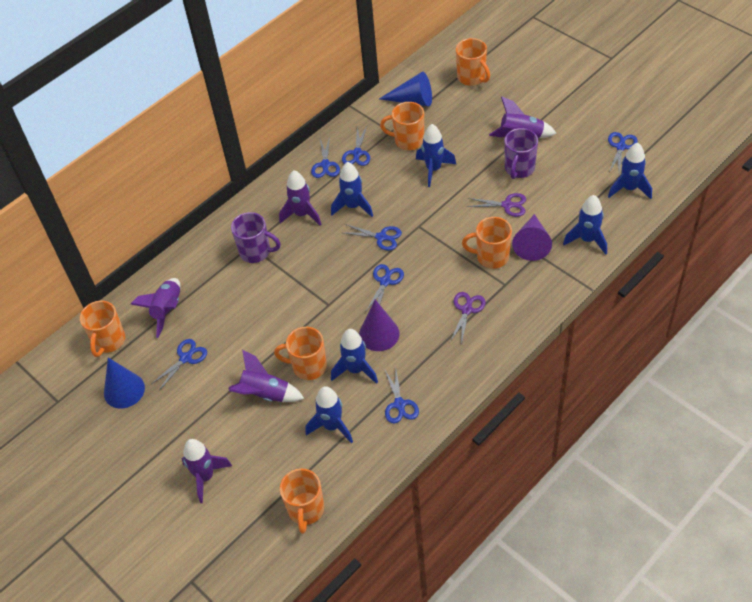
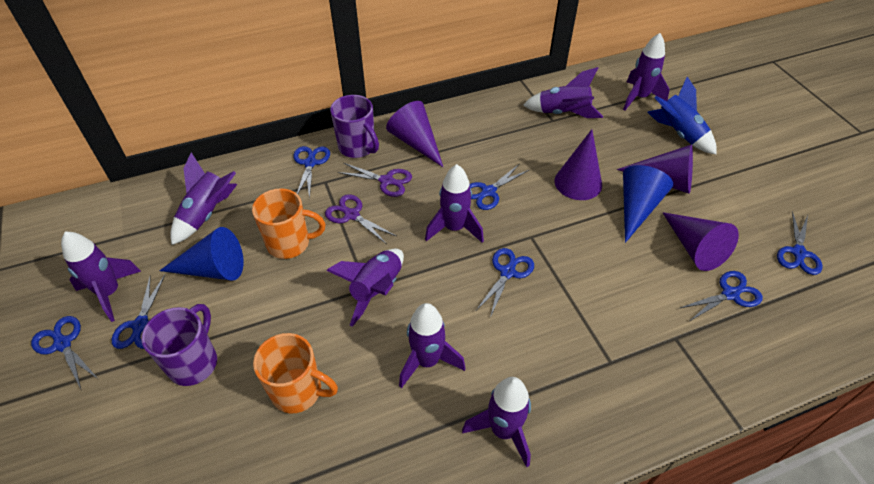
blue rocket: [306,386,353,444] [331,162,373,217] [331,329,378,384] [416,124,456,187] [563,195,607,255] [608,143,652,199] = 6 -> [647,77,717,155] = 1
orange mug: [80,301,125,357] [274,327,327,380] [280,469,324,534] [380,102,424,150] [456,38,490,86] [462,217,512,269] = 6 -> [252,188,325,259] [253,333,338,413] = 2
purple cone: [359,299,399,351] [512,214,552,261] = 2 -> [386,101,443,167] [555,129,602,200] [617,145,693,194] [662,212,739,271] = 4
purple rocket: [131,278,180,338] [182,439,232,503] [229,350,304,402] [279,170,321,225] [489,97,556,138] = 5 -> [61,232,141,322] [170,152,237,245] [326,249,404,327] [399,303,465,388] [425,164,484,243] [462,377,531,467] [523,67,603,118] [623,33,669,110] = 8

